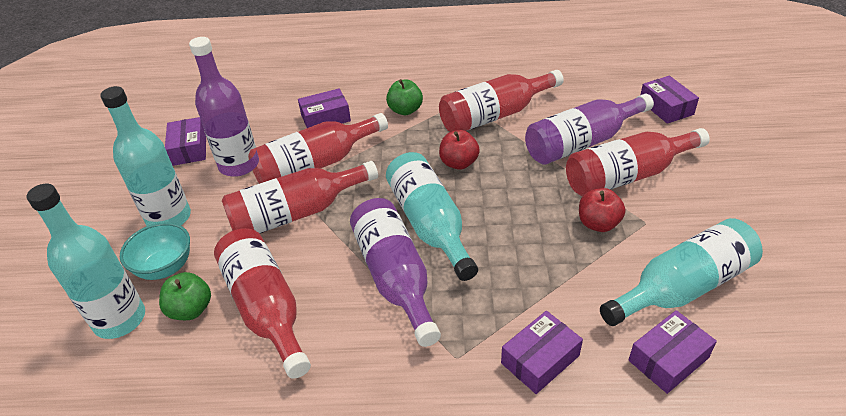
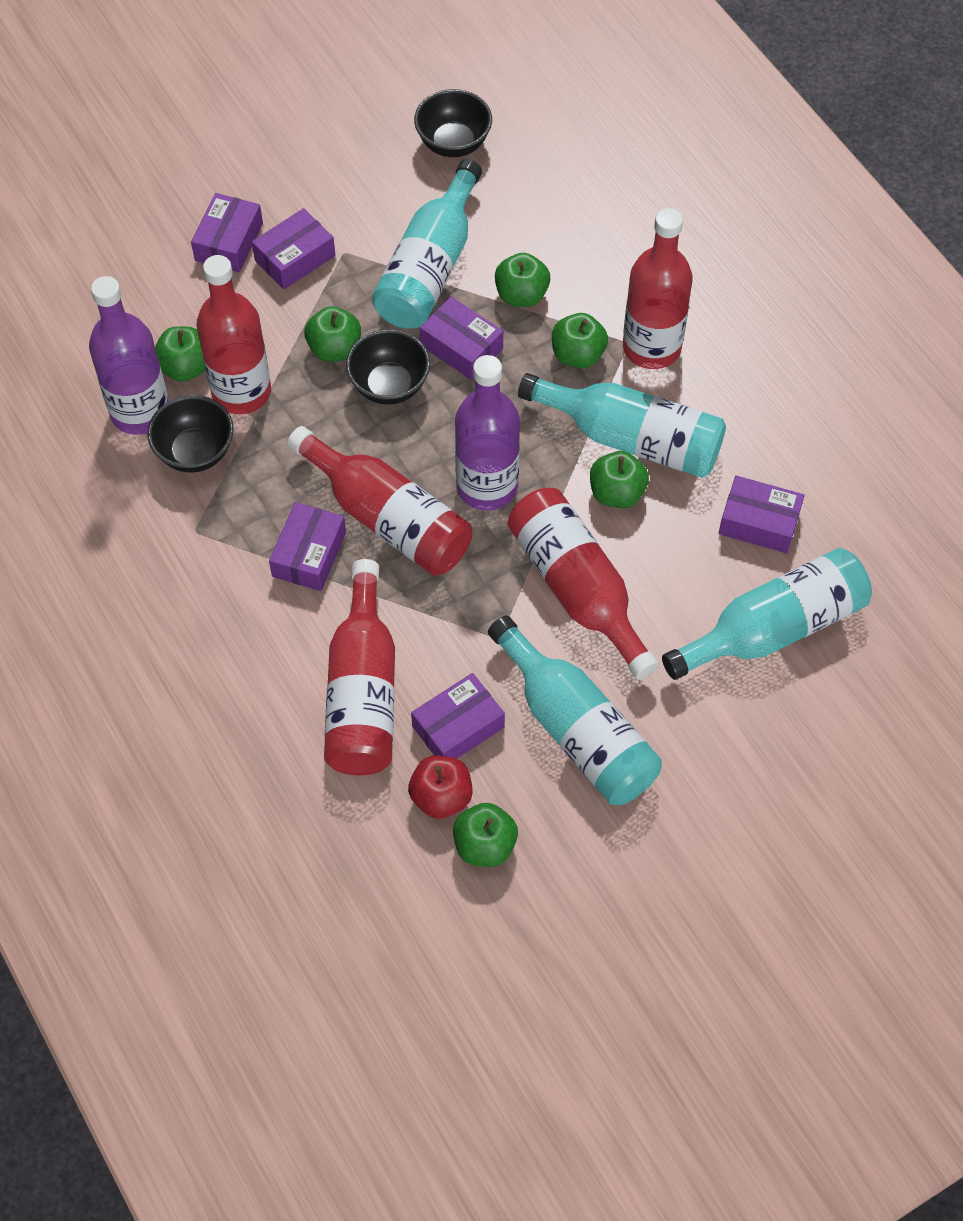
black bowl: none = 0 -> [147,395,234,473] [346,329,430,405] [414,89,492,157] = 3
green apple: [159,272,211,320] [386,79,423,115] = 2 -> [155,326,205,382] [305,307,361,362] [453,803,518,867] [495,253,550,307] [552,313,608,368] [590,451,649,508] = 6
purple bottle: [189,37,256,177] [350,198,441,347] [525,94,654,165] = 3 -> [89,276,169,435] [455,355,520,510] = 2
purple box: [165,117,206,166] [298,89,351,128] [501,311,583,394] [628,310,717,394] [640,76,699,124] = 5 -> [191,193,263,272] [252,208,335,290] [269,502,346,591] [411,673,505,759] [420,296,503,380] [719,476,805,553] = 6
red apple: [439,130,480,170] [579,188,625,232] = 2 -> [408,756,472,819] = 1
turquoise bowl: [120,222,190,280] = 1 -> none = 0

